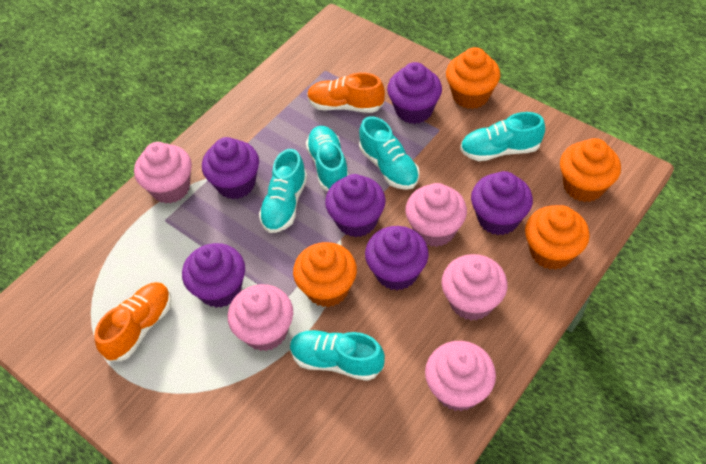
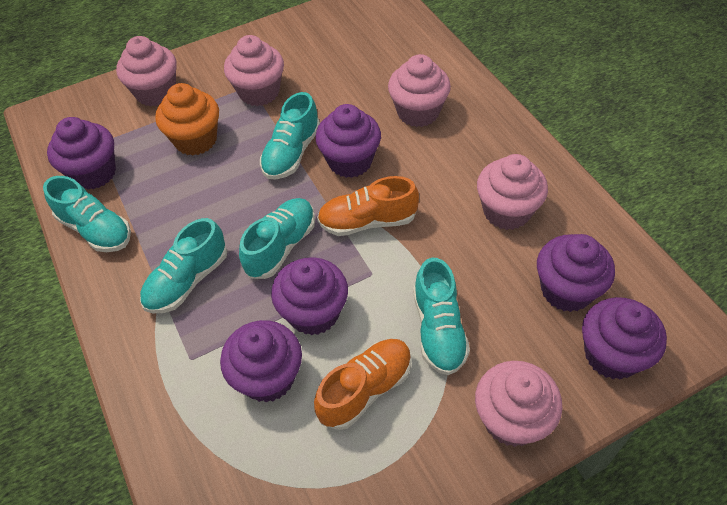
orange cupcake: [293,242,357,307] [446,47,500,109] [525,205,590,270] [560,138,621,202] = 4 -> [155,83,219,156] = 1

